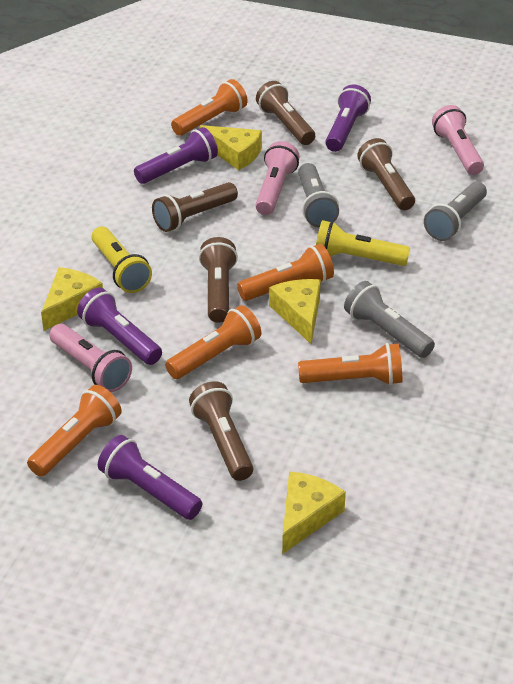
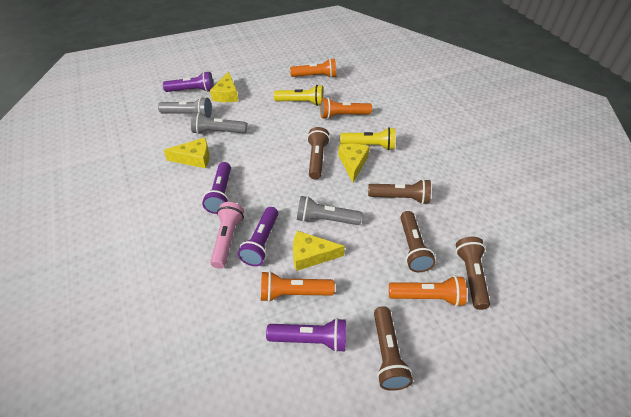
orange flashlight: [27,385,122,477] [165,305,261,379] [171,79,247,136] [237,244,334,301] [298,343,402,385] = 5 -> [261,271,335,302] [290,58,336,78] [320,98,372,119] [389,275,467,307] = 4
pink flashlight: [49,324,132,392] [255,141,300,215] [432,105,484,175] = 3 -> [210,202,244,269] = 1

